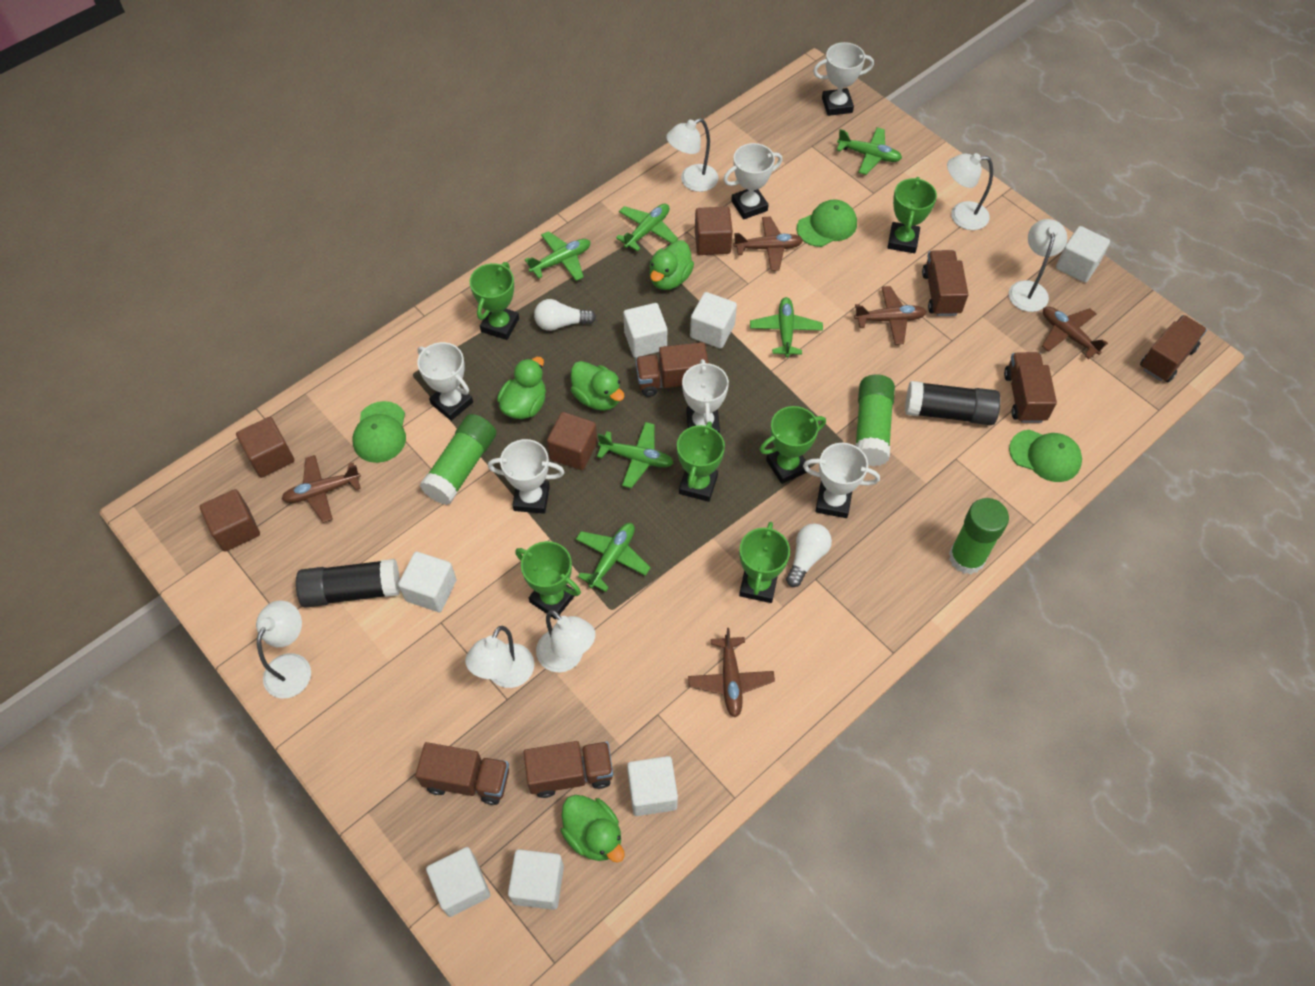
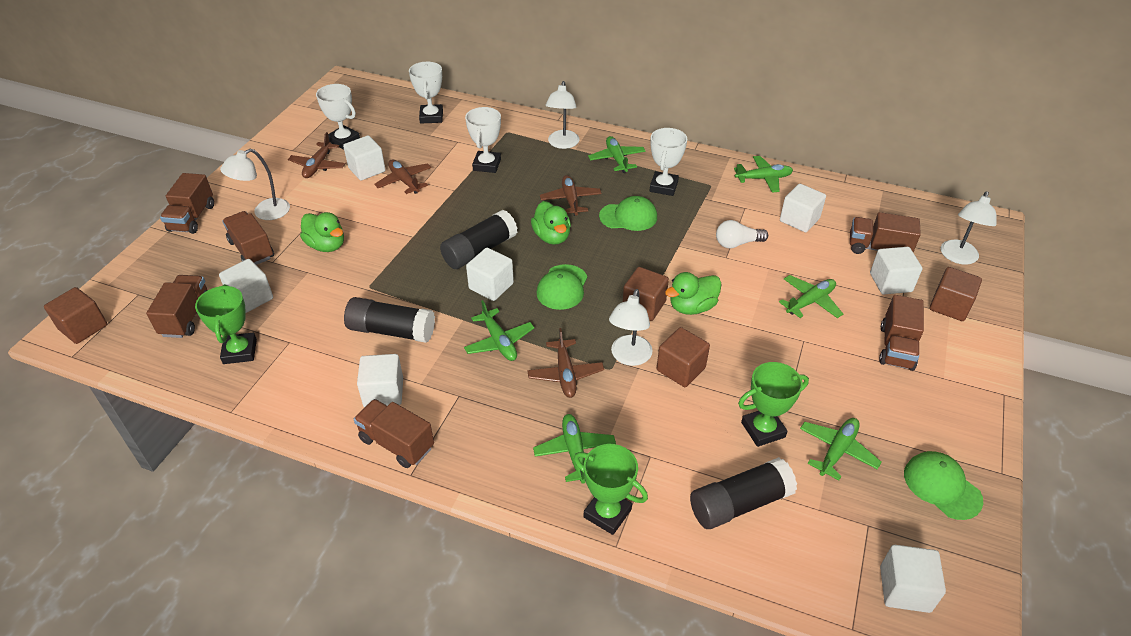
black glue stick: [296,559,400,608] [905,381,1001,425] = 2 -> [344,297,435,343] [440,210,518,269] [690,457,797,529] = 3
brown plane: [282,455,361,523] [688,628,775,718] [733,216,803,271] [854,286,927,345] [1042,307,1108,359] = 5 -> [288,132,345,178] [374,159,432,194] [527,328,604,398] [540,175,602,216] = 4
green duck: [497,357,546,419] [561,795,625,863] [571,361,625,411] [649,240,694,290] = 4 -> [300,212,344,252] [531,201,571,245] [665,272,722,315] = 3
green glue stick: [420,414,496,505] [855,375,895,466] [949,498,1009,574] = 3 -> none = 0
green trophy: [470,262,519,340] [515,541,581,619] [677,421,725,502] [739,522,790,603] [759,406,826,484] [887,177,937,253] = 6 -> [195,284,257,364] [574,444,648,535] [738,362,809,447] = 3
white lamp: [256,601,311,698] [465,626,534,688] [536,610,595,672] [666,118,718,192] [947,153,993,230] [1009,219,1067,312] = 6 -> [220,149,290,220] [546,81,579,149] [609,289,653,366] [941,191,997,265] = 4
white light bulb: [534,299,596,331] [786,523,832,587] = 2 -> [716,220,768,248] = 1
white trophy: [417,342,473,421] [488,439,565,514] [682,359,729,433] [723,143,782,219] [803,443,880,518] [813,42,874,116] = 6 -> [316,84,360,150] [409,62,443,123] [465,107,501,173] [650,128,687,196] = 4

